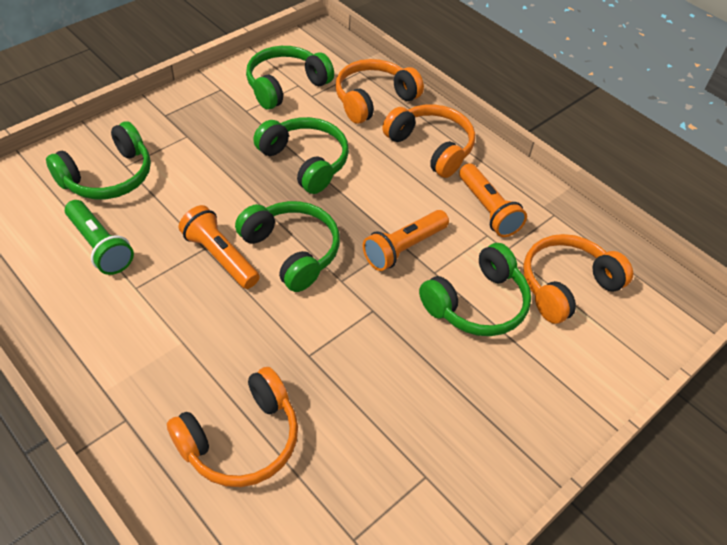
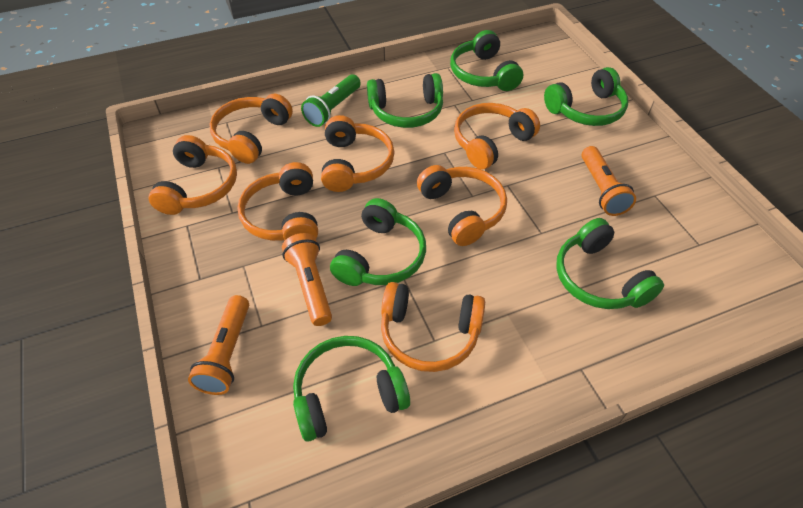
green headphones: [46,121,151,199] [235,201,340,292] [246,46,334,110] [253,117,349,194] [419,243,531,336] = 5 -> [293,336,410,442] [330,198,426,286] [367,73,443,128] [450,30,523,91] [544,67,628,126] [556,218,664,309] = 6
orange headphones: [167,367,298,487] [335,59,424,124] [382,104,475,178] [523,234,633,324] = 4 -> [149,135,237,215] [209,94,293,164] [237,162,318,241] [321,115,395,192] [381,282,485,372] [417,165,507,246] [454,103,540,169] = 7

